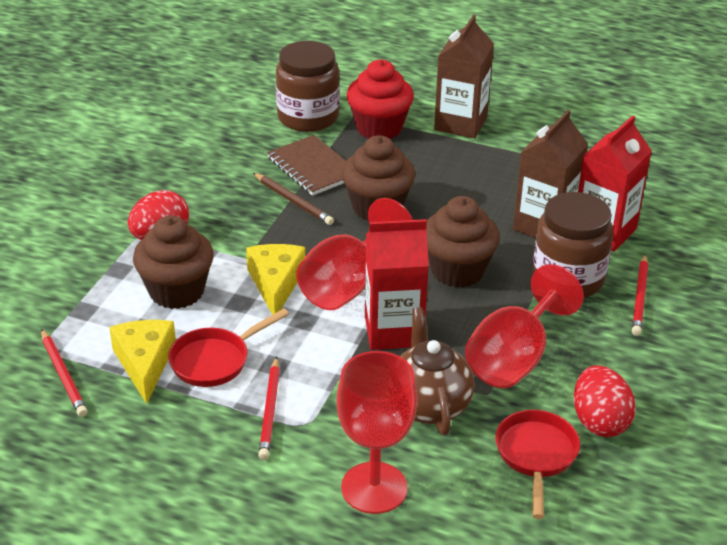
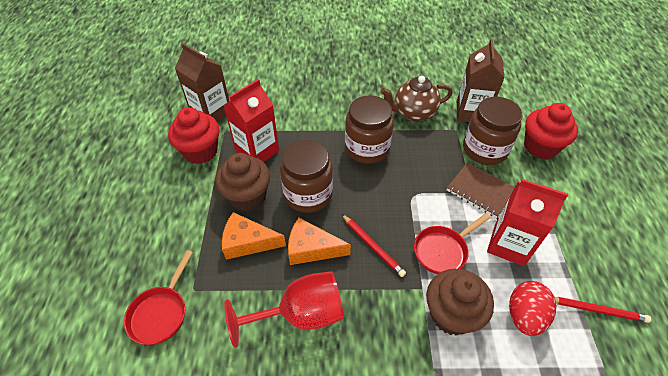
brown cupcake: [133,215,214,309] [342,135,415,221] [426,196,500,288] = 3 -> [215,153,270,211] [426,269,494,335] = 2
brown jar: [276,41,340,132] [532,192,613,298] = 2 -> [280,140,333,213] [345,95,394,164] [463,97,522,165] = 3
brown pencil: [253,173,334,225] = 1 -> none = 0
orange cheese: none = 0 -> [222,212,286,260] [288,218,351,265] = 2
red cupcake: [347,59,414,139] = 1 -> [168,107,220,164] [524,103,578,159] = 2
red egg: [128,190,189,240] [574,365,636,437] = 2 -> [509,281,557,336] = 1
red goblet: [297,198,413,310] [337,351,418,514] [465,264,584,388] = 3 -> [224,272,344,348] = 1
red pencil: [41,329,88,417] [258,356,280,460] [632,254,648,336] = 3 -> [342,214,406,277] [555,297,651,323] = 2
yellow cheese: [109,320,176,404] [246,244,306,315] = 2 -> none = 0

